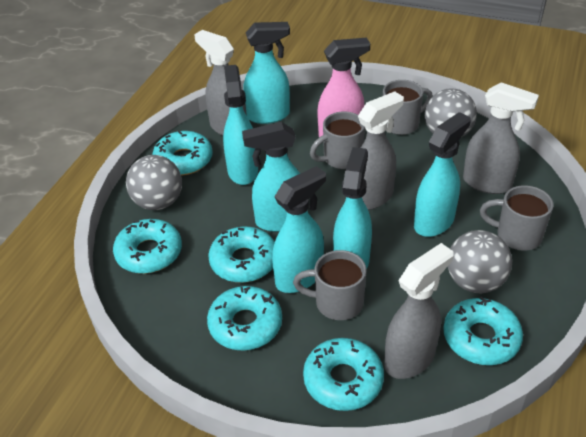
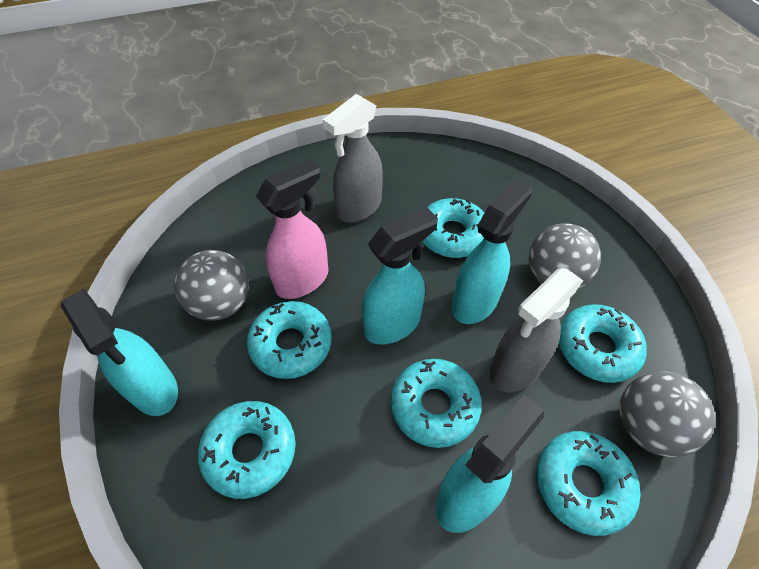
grey mug: [293,250,367,320] [310,112,365,169] [383,80,433,135] [480,185,554,251] = 4 -> none = 0
grey spray bottle: [194,30,247,136] [358,92,404,210] [384,243,454,379] [463,82,539,194] = 4 -> [323,94,383,223] [489,268,583,393] = 2
turquoise spray bottle: [223,65,258,185] [242,122,300,232] [243,22,290,124] [272,166,326,293] [333,147,372,269] [414,112,471,237] = 6 -> [61,289,178,416] [362,207,438,345] [436,395,544,533] [452,179,532,324] = 4

